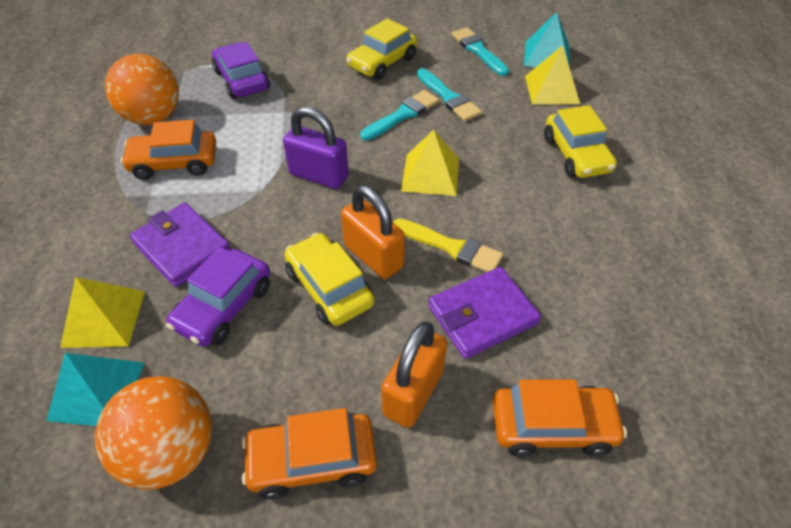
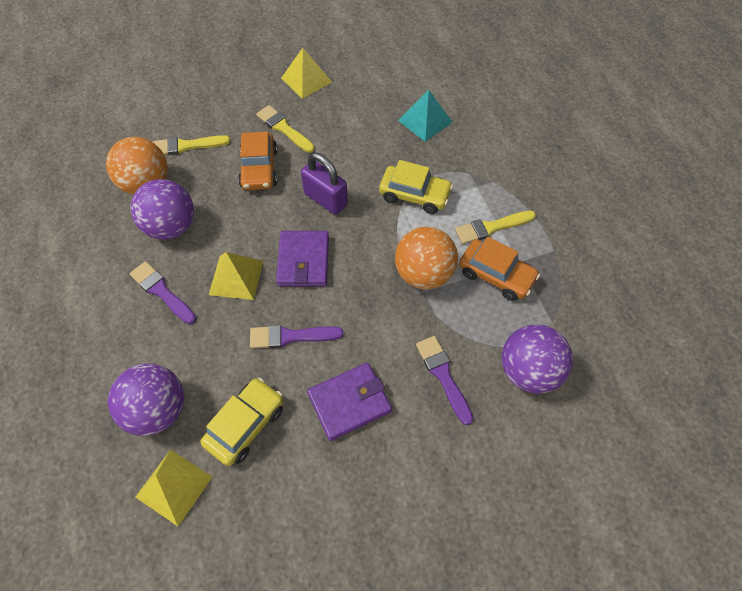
orange car: [120,120,216,180] [242,408,377,500] [492,379,627,457] = 3 -> [238,132,277,190] [459,237,540,301] = 2
orange padlock: [341,185,405,279] [381,322,447,428] = 2 -> none = 0
purple ball: none = 0 -> [108,363,184,436] [130,179,194,240] [502,324,573,394] = 3
purple brush: none = 0 -> [130,261,196,324] [250,325,343,349] [416,336,473,425] = 3
purple car: [166,247,270,347] [212,42,270,99] = 2 -> none = 0
turquoise brush: [360,90,439,140] [417,68,482,121] [452,27,509,76] = 3 -> none = 0
turquoise pyramid: [46,353,145,426] [524,12,570,68] = 2 -> [398,90,453,142] = 1
yellow brush: [393,219,503,272] = 1 -> [152,135,231,155] [256,105,315,153] [455,210,536,244] = 3
yellow car: [284,233,374,326] [346,18,417,80] [544,105,617,178] = 3 -> [200,378,283,466] [379,160,453,214] = 2

